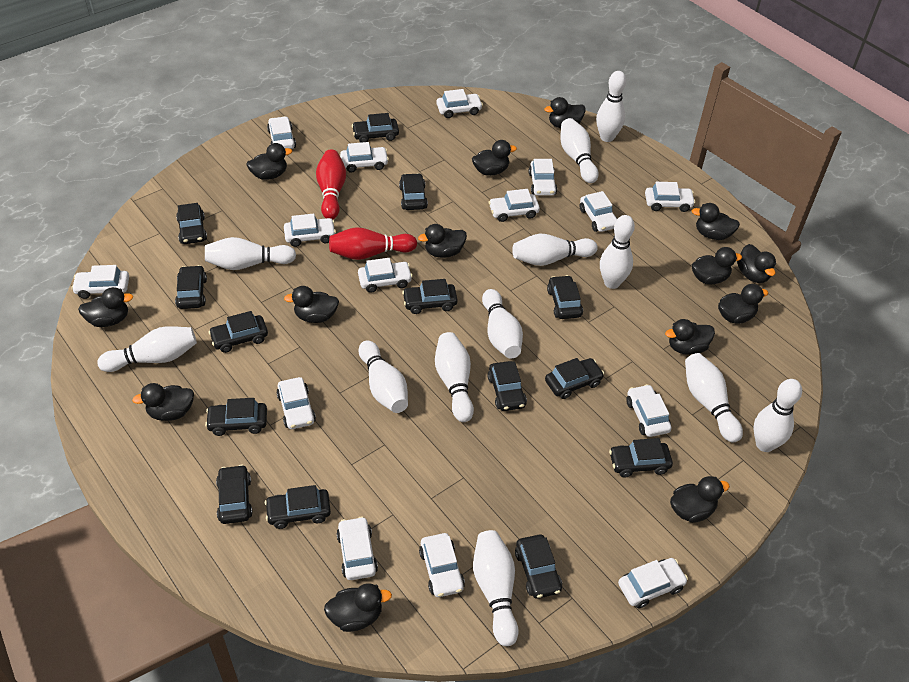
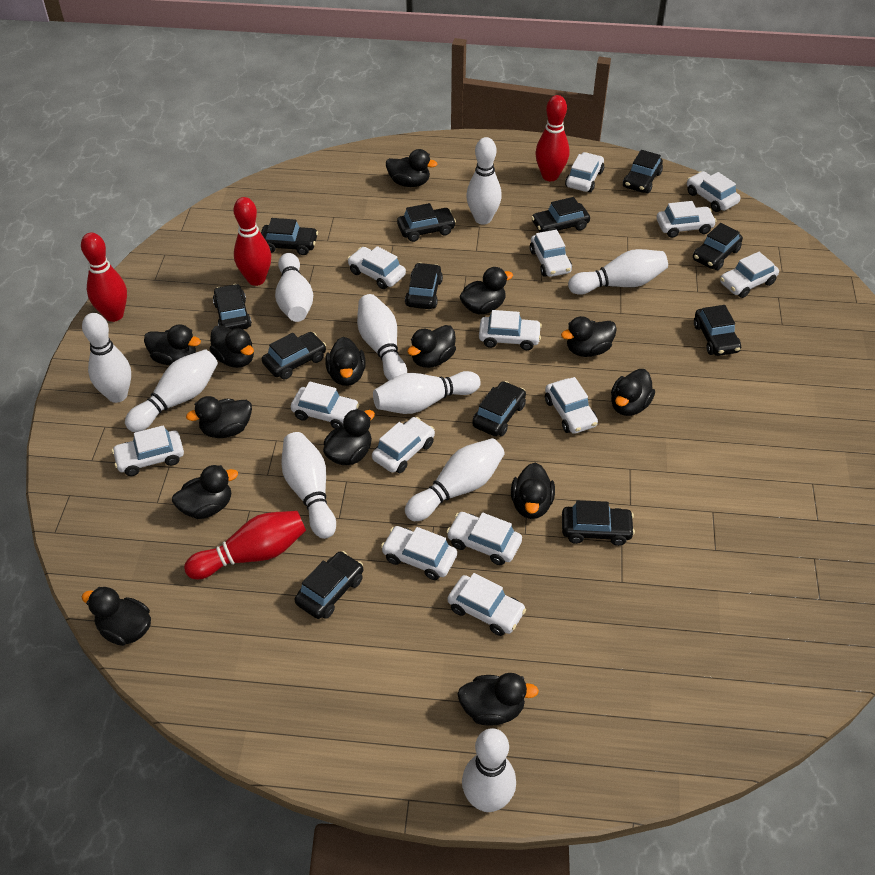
black car: [175,265,207,309] [176,203,207,244] [205,398,267,436] [208,311,268,353] [216,465,253,524] [265,485,331,529] [352,113,399,142] [399,173,428,210] [402,279,457,314] [487,361,527,411] [515,534,562,599] [545,358,604,399] [547,275,583,319] [609,438,673,477] = 14 -> [213,284,252,330] [261,218,318,255] [262,332,326,379] [294,551,363,619] [397,203,456,242] [405,263,443,309] [472,381,526,436] [531,197,590,232] [562,500,635,546] [623,150,663,193] [693,223,743,270] [694,305,741,356] = 12
red bowling pin: [316,150,346,220] [329,227,417,260] = 2 -> [81,233,127,322] [184,511,306,579] [234,197,271,286] [535,95,569,181] = 4
white bowling pin: [97,326,197,372] [205,237,296,270] [358,340,408,413] [435,332,474,422] [473,530,519,646] [482,289,523,359] [512,234,598,266] [561,118,599,183] [596,71,626,142] [600,215,635,289] [685,353,743,443] [754,379,802,452] = 12 -> [82,313,131,403] [125,349,218,432] [275,253,313,322] [281,432,336,539] [357,294,407,380] [373,371,481,414] [405,438,505,521] [462,728,516,812] [466,137,502,225] [568,249,668,295] = 10
white car: [71,265,129,299] [267,116,296,149] [276,377,316,429] [284,214,336,247] [336,516,378,580] [340,142,389,173] [358,258,413,293] [419,533,465,597] [436,89,483,118] [489,189,540,222] [528,159,557,196] [580,191,617,232] [618,558,688,609] [626,384,672,437] [645,182,696,212] = 15 -> [112,425,184,476] [291,381,359,429] [348,246,406,289] [372,417,435,473] [381,526,457,580] [447,512,522,565] [448,573,526,636] [479,310,542,350] [530,230,572,277] [545,377,598,434] [565,152,604,192] [657,201,717,238] [687,171,741,212] [720,252,779,298] = 14

